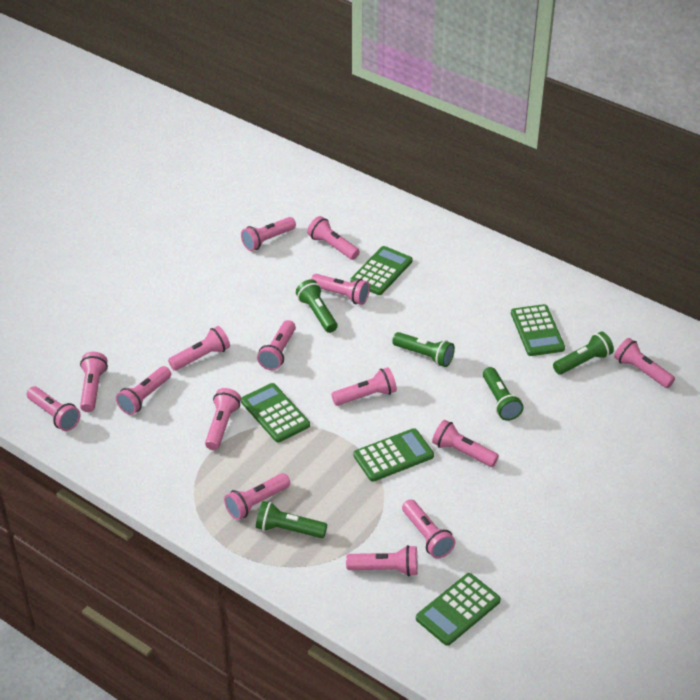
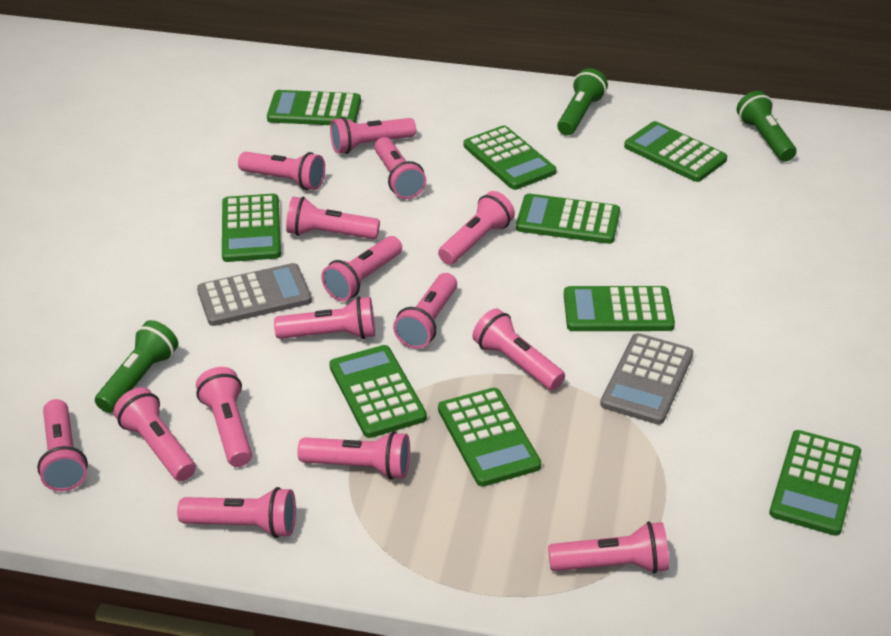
green calculator: [241,383,310,442] [350,246,412,295] [353,428,434,482] [416,573,501,646] [511,304,565,356] = 5 -> [222,194,281,262] [267,90,361,125] [329,345,427,438] [438,388,541,487] [464,126,556,190] [516,194,620,244] [564,286,675,331] [624,121,727,182] [769,430,861,536] = 9
green flashlight: [256,501,327,538] [296,279,337,333] [392,332,455,367] [483,367,524,421] [553,331,614,375] = 5 -> [95,320,178,413] [557,68,608,135] [737,91,796,162] = 3
grey calculator: none = 0 -> [197,263,312,326] [600,333,694,425] = 2

